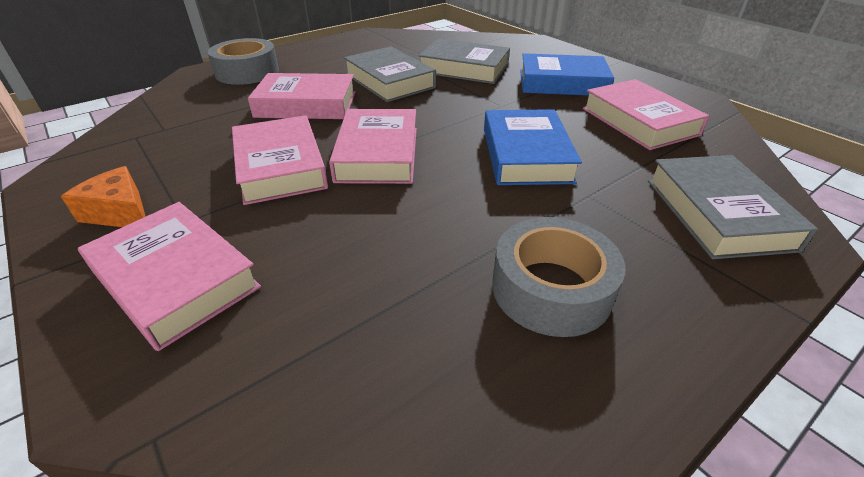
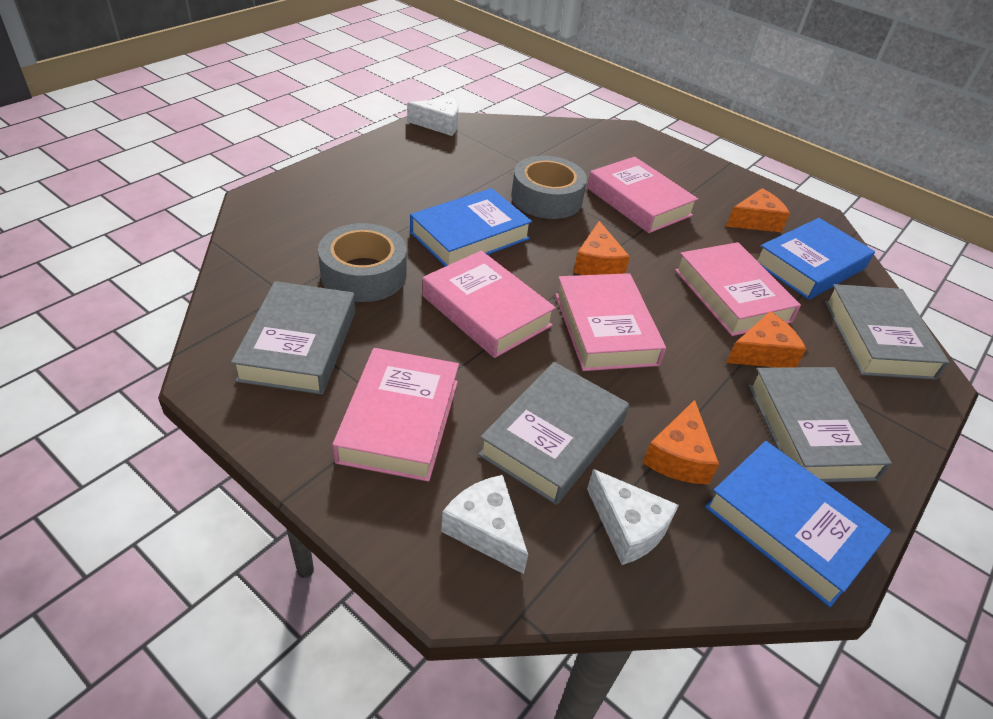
blue book: [484,109,582,185] [520,53,614,96] = 2 -> [410,188,532,267] [705,441,891,607] [757,218,875,300] = 3
grey book: [344,46,436,102] [418,39,510,84] [648,155,818,259] = 3 -> [231,281,356,395] [478,362,629,505] [748,367,892,483] [824,284,949,380] = 4
orange cheese: [61,166,146,227] = 1 -> [573,221,630,275] [643,400,719,484] [726,188,790,232] [726,312,806,368] = 4
white cheese: none = 0 -> [407,98,459,136] [441,475,528,574] [587,469,679,565] = 3

